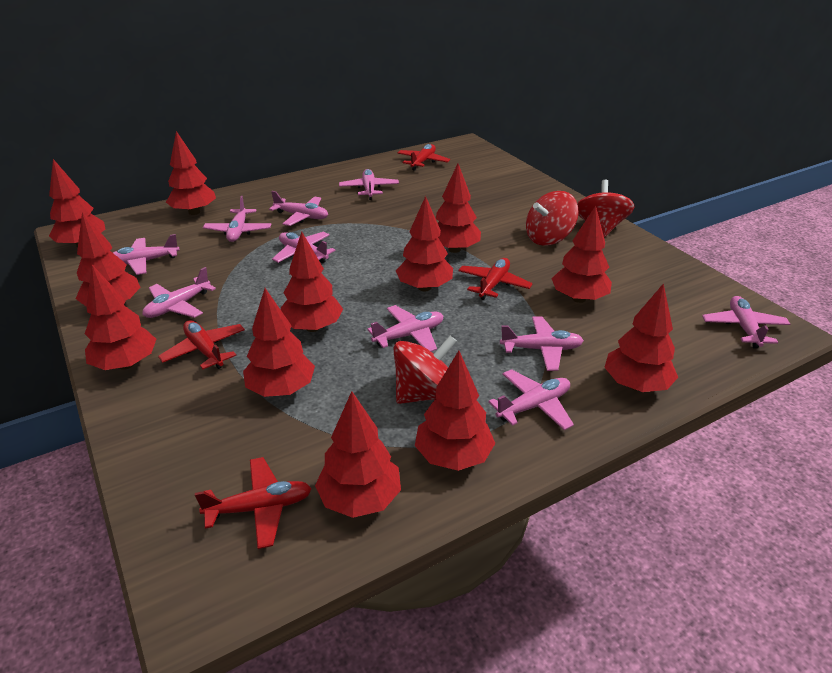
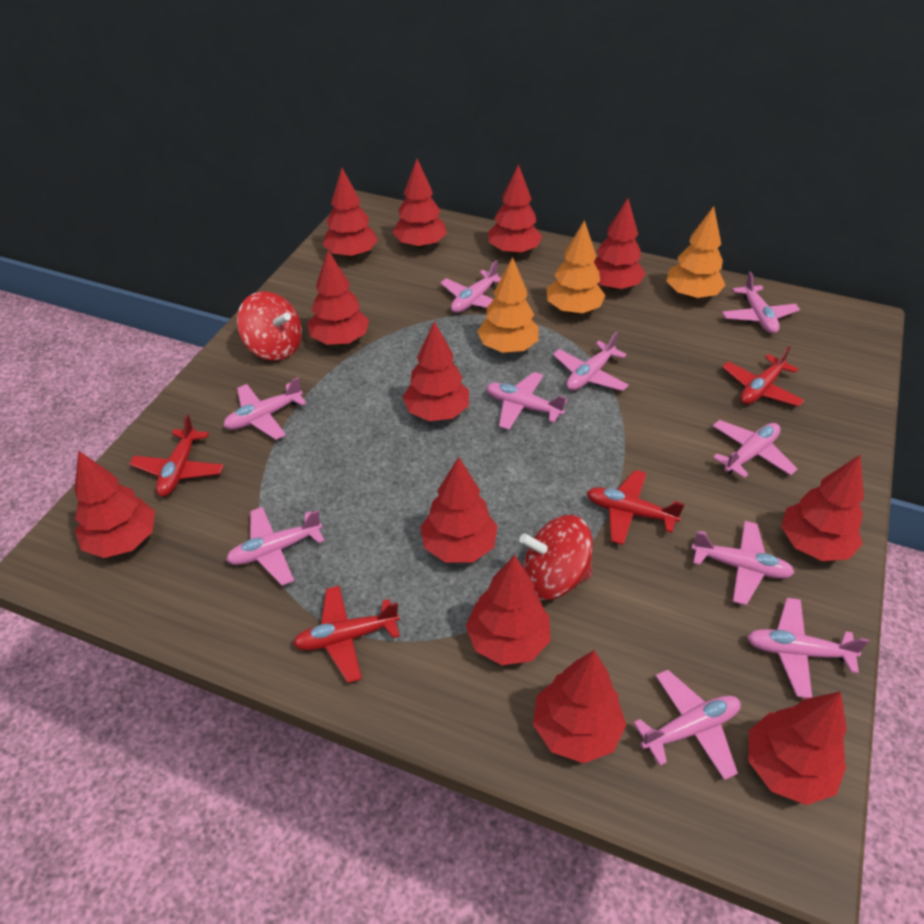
orange tree: none = 0 -> [477,257,539,353] [547,220,606,314] [666,206,726,299] = 3
red spinning top: [394,336,457,404] [526,191,579,246] [577,180,635,237] = 3 -> [237,292,302,361] [519,515,593,600] = 2

